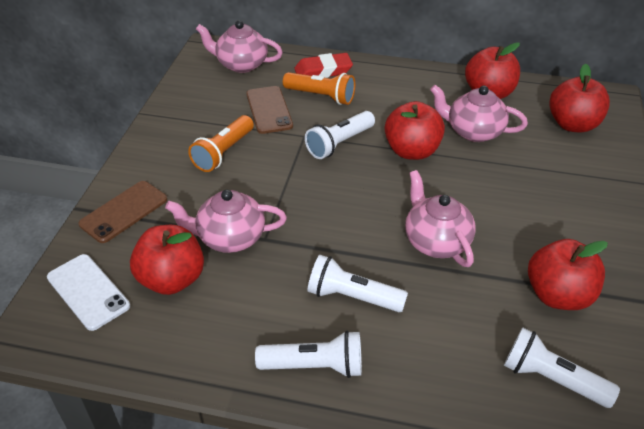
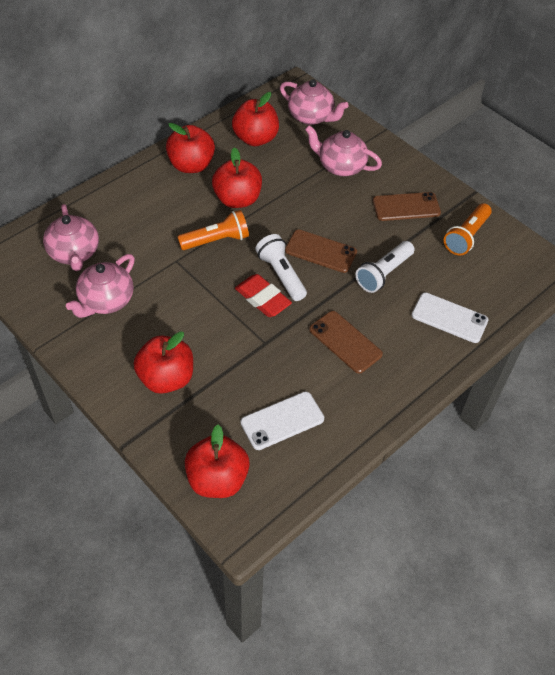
brown phone: [78,181,167,243] [246,86,293,134] = 2 -> [285,229,357,273] [309,311,383,373] [373,192,441,221] = 3
white flashlight: [255,331,362,378] [305,111,375,159] [307,255,408,312] [504,327,620,408] = 4 -> [255,234,307,301] [356,241,415,293] = 2
white phone: [47,254,130,331] = 1 -> [240,392,324,450] [412,292,489,343] = 2

